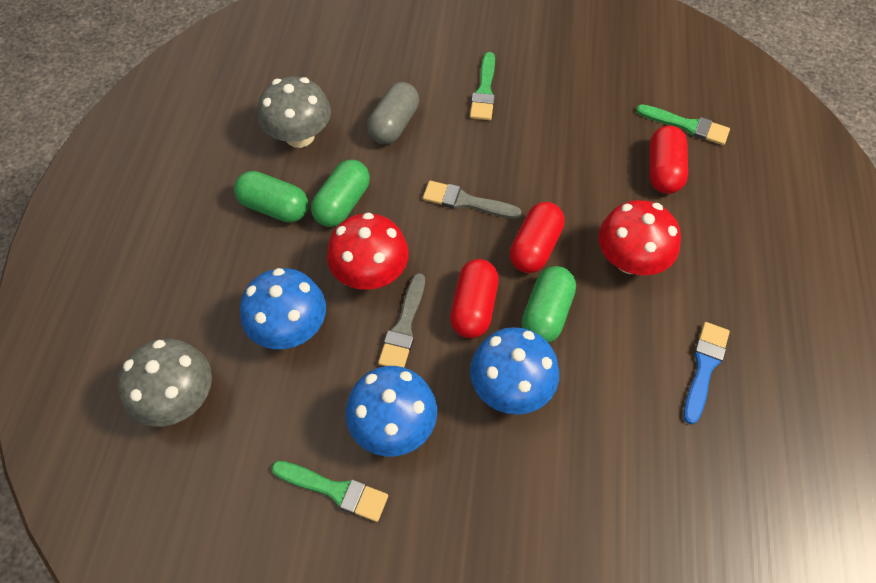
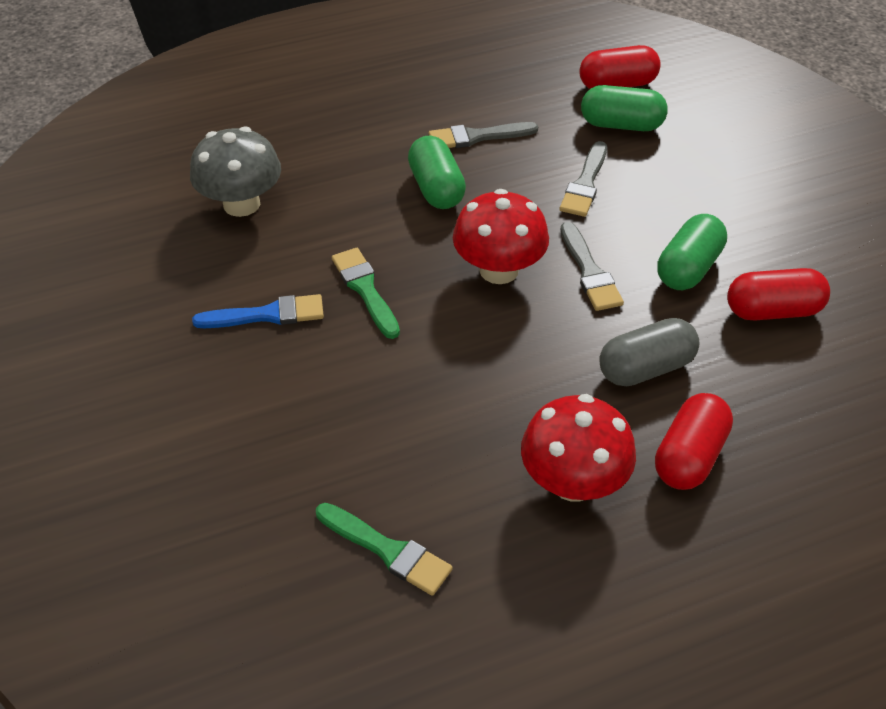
blue mushroom: [240,268,326,349] [345,366,437,457] [470,327,559,415] = 3 -> none = 0
green brush: [272,461,388,522] [470,52,495,120] [636,104,730,145] = 3 -> [316,503,453,596] [332,248,400,339] = 2
grey brush: [378,273,425,367] [423,181,521,219] = 2 -> [429,122,538,148] [560,141,607,217] [561,222,624,311] = 3
grey mushroom: [118,339,212,427] [258,76,331,148] = 2 -> [190,127,281,217] = 1

